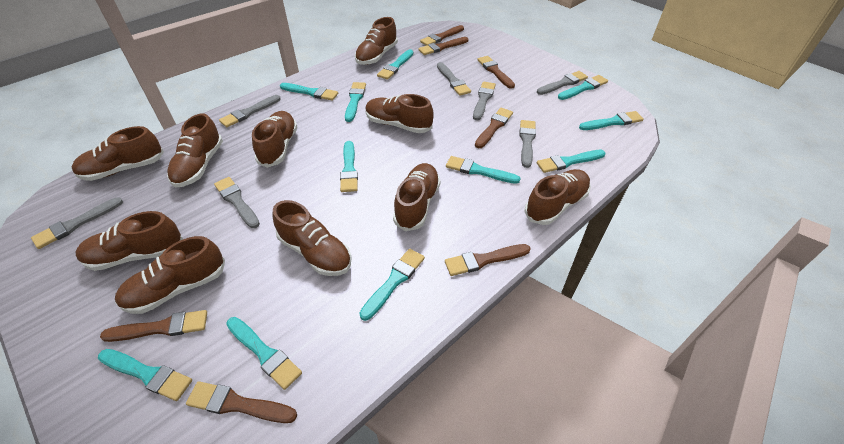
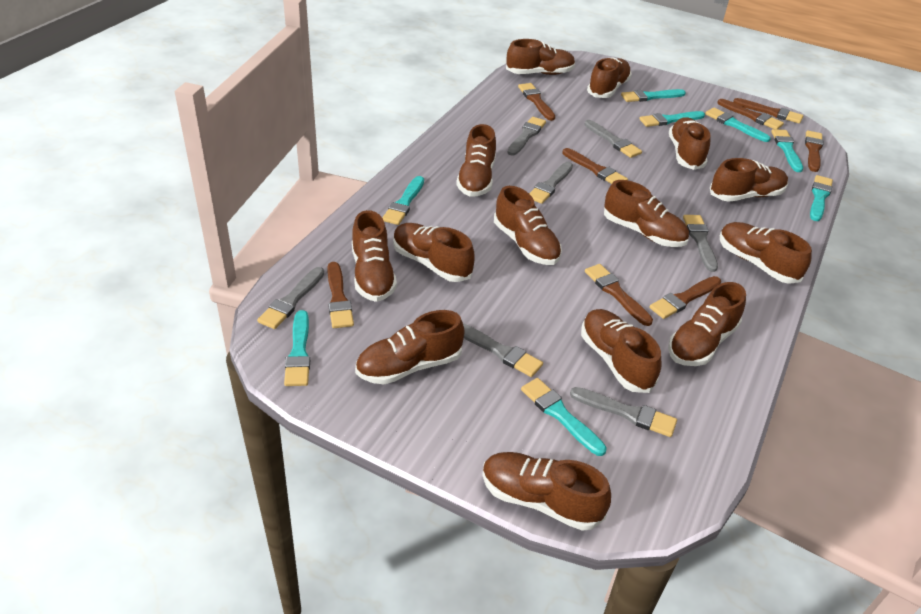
brown brush: [100,310,207,342] [186,381,297,423] [418,37,469,55] [420,25,464,46] [445,244,531,276] [475,108,513,148] [478,56,515,89] = 7 -> [327,262,354,328] [518,83,555,121] [562,148,628,184] [585,264,653,326] [649,276,721,319] [717,99,784,129] [733,98,803,124] [805,131,823,172] = 8
brown shoe: [71,126,164,181] [75,211,183,271] [115,236,225,314] [167,113,223,188] [252,111,298,168] [272,200,352,276] [355,17,398,65] [365,94,434,133] [393,163,441,231] [525,169,591,225] = 10 -> [352,210,397,302] [355,310,465,384] [393,223,475,282] [456,124,496,197] [482,452,611,531] [494,186,562,265] [506,39,575,75] [581,309,662,393] [587,57,632,98] [604,180,689,247] [668,282,746,366] [669,117,711,170] [710,158,788,202] [720,222,812,284] = 14
turquoise brush: [98,349,192,401] [226,317,302,390] [280,83,338,101] [340,141,358,192] [345,82,366,122] [359,249,425,321] [377,49,413,80] [446,156,521,184] [537,150,606,173] [558,75,608,100] [579,111,644,130] = 11 -> [284,310,310,386] [382,176,424,225] [521,378,607,456] [621,89,686,102] [639,111,705,127] [705,107,771,142] [771,129,803,172] [810,175,833,221] = 8

